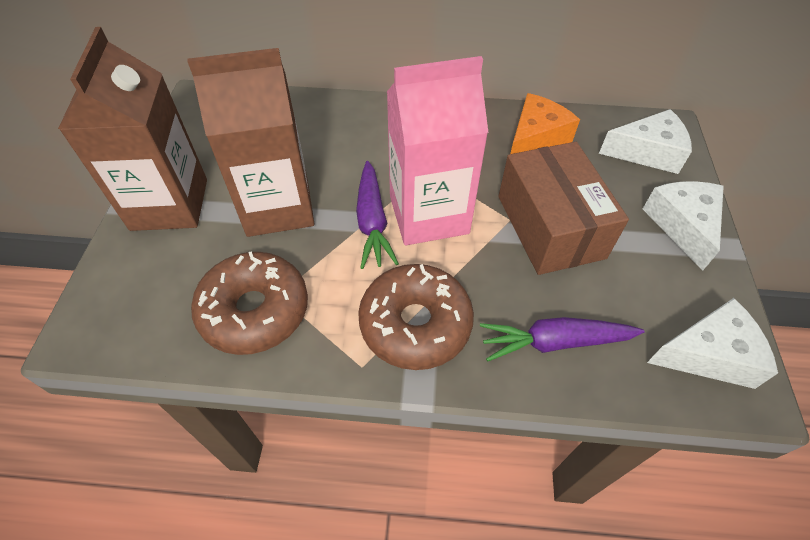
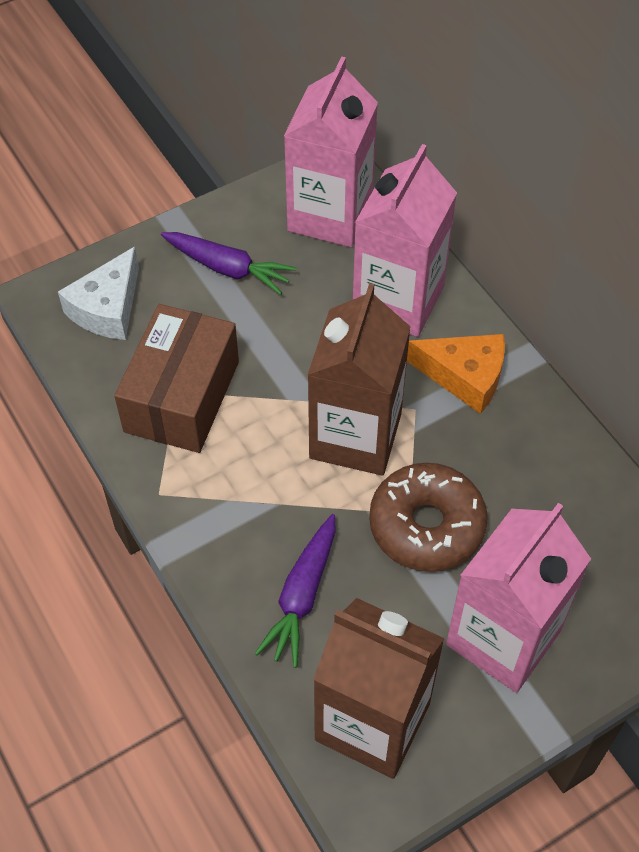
brown donut: [191,251,308,355] [358,264,474,370] = 2 -> [369,463,488,572] = 1
pink carton: [387,56,488,245] = 1 -> [284,56,378,247] [353,144,457,337] [446,503,591,693] = 3
white cheese: [599,109,692,174] [643,181,724,271] [647,298,778,389] = 3 -> [58,247,139,340] = 1

